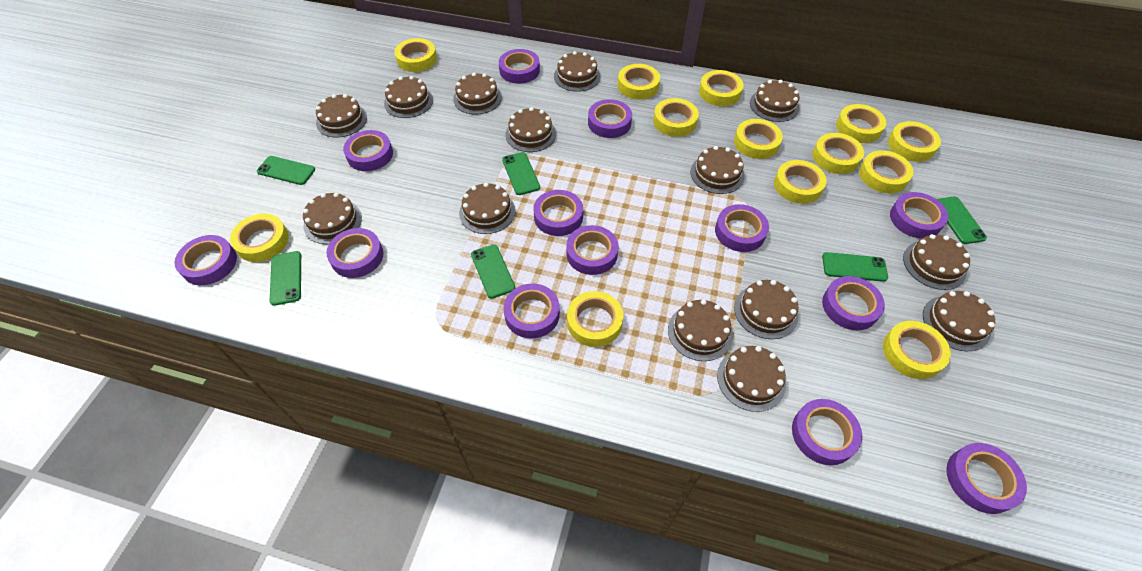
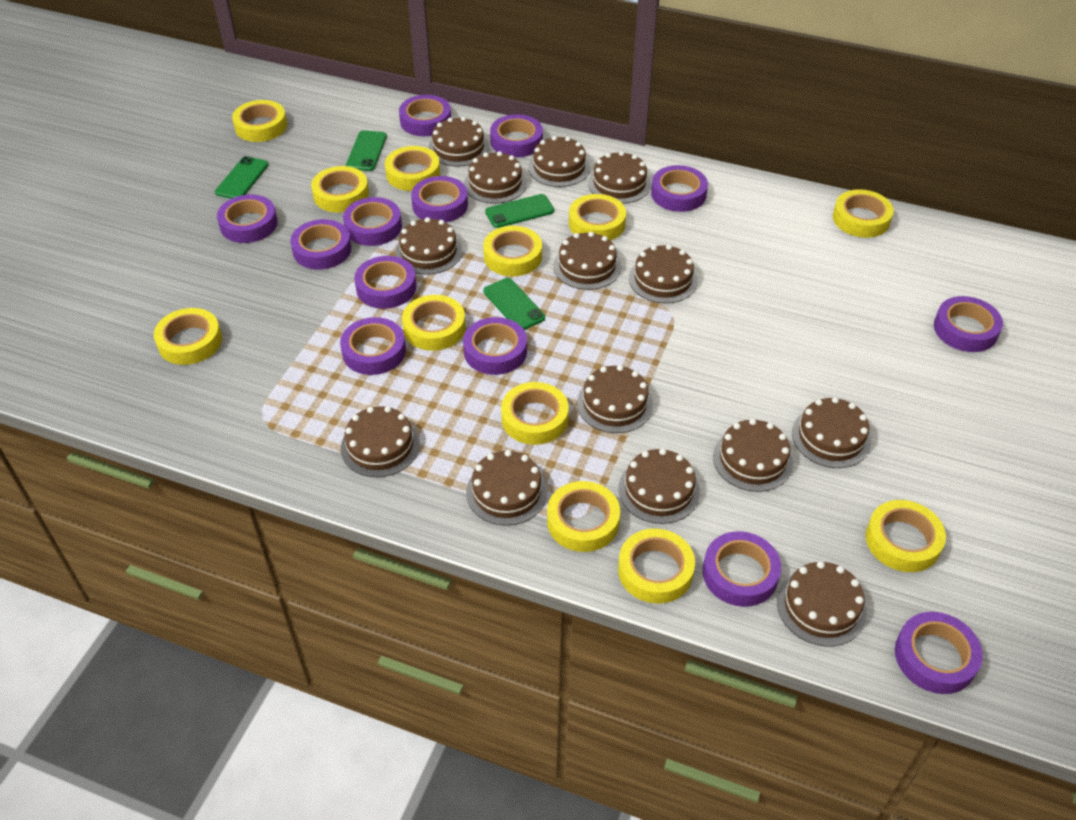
green phone: [257,156,315,185] [270,251,301,306] [471,244,515,299] [502,152,540,195] [822,252,888,282] [937,196,987,244] = 6 -> [215,156,269,199] [346,130,387,171] [484,278,545,330] [485,194,554,228] = 4
yellow tape: [230,214,289,262] [394,38,437,72] [567,291,623,347] [618,64,660,100] [653,98,699,137] [699,70,744,106] [734,119,783,159] [774,160,827,204] [813,133,864,174] [836,104,886,143] [859,150,914,193] [883,321,951,379] [888,121,941,162] = 13 -> [154,308,222,365] [232,100,287,142] [311,166,369,213] [385,146,440,191] [402,295,466,351] [483,226,542,276] [501,382,569,445] [547,481,620,552] [569,194,626,241] [618,529,695,604] [833,189,894,238] [865,500,946,572] = 12

